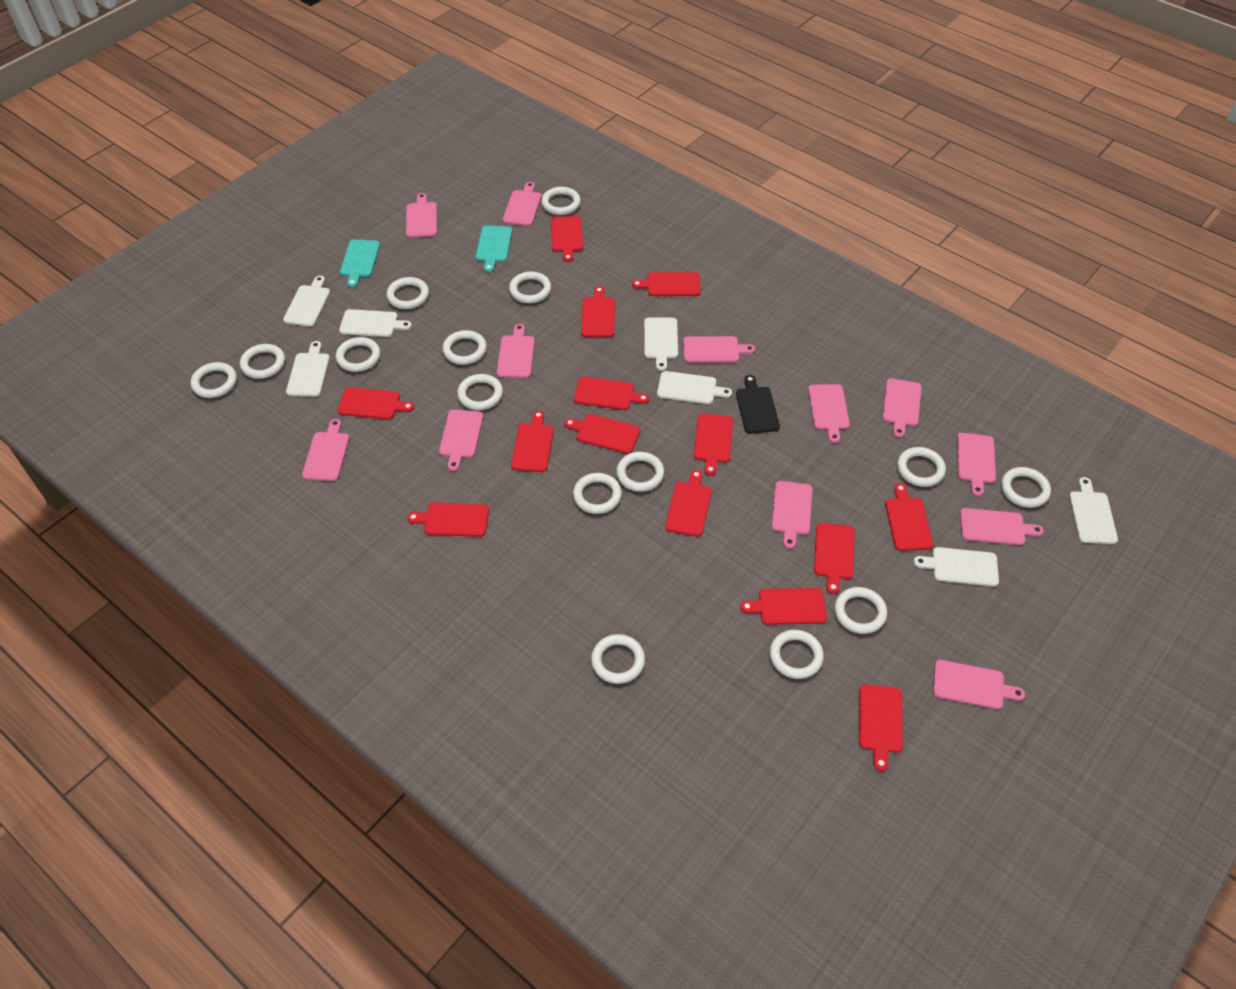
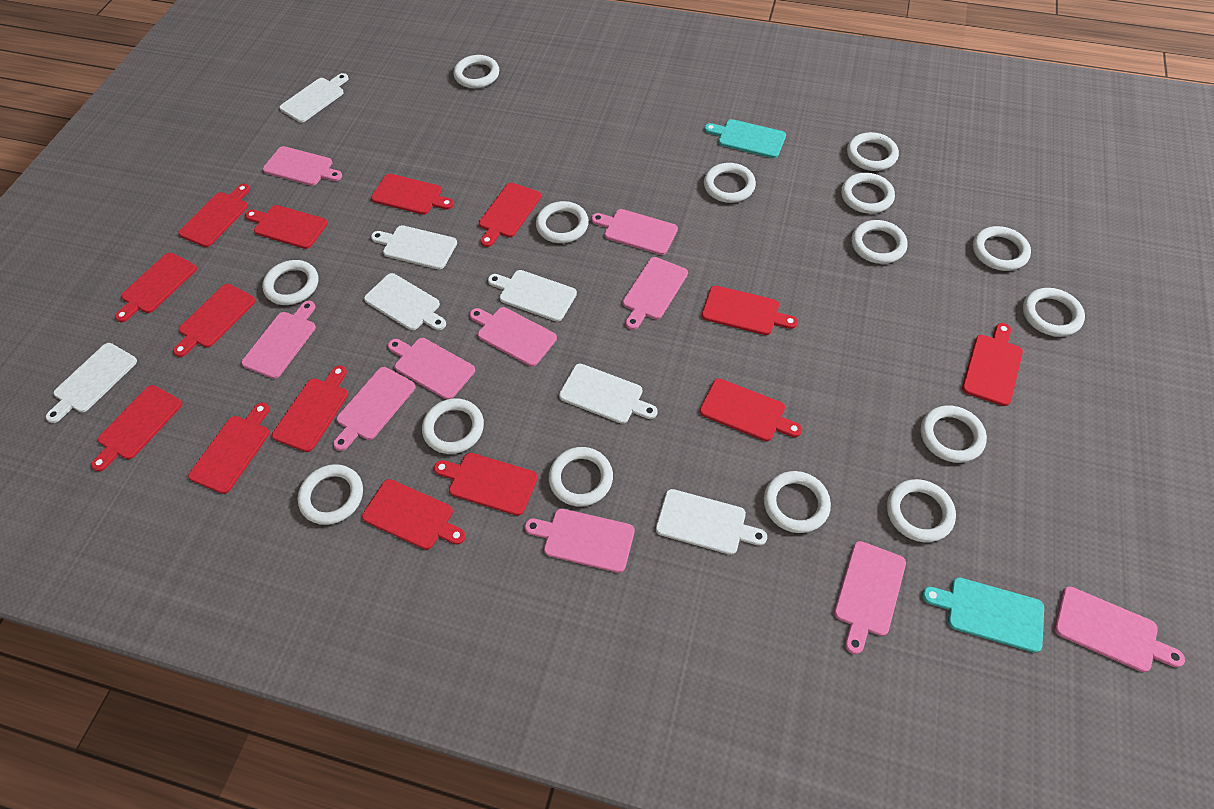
black cutting board: [736,375,780,434] = 1 -> none = 0
pink cutting board: [302,419,350,481] [406,193,437,238] [439,409,483,471] [497,324,535,378] [503,182,542,226] [683,336,755,363] [772,481,813,549] [808,384,850,443] [882,378,922,438] [933,660,1025,709] [957,433,996,496] [960,508,1044,545] = 12 -> [241,301,316,379] [263,146,342,186] [333,367,416,451] [388,338,475,400] [470,307,557,366] [525,509,635,573] [591,209,678,255] [623,257,688,330] [834,541,906,654] [1054,587,1185,672] = 10

